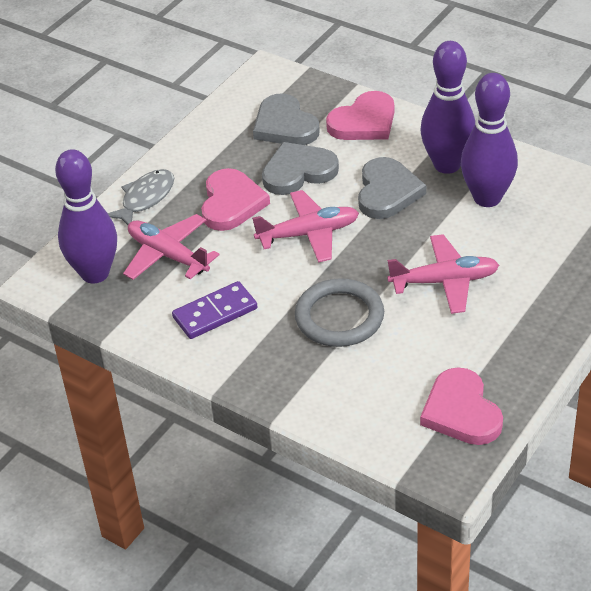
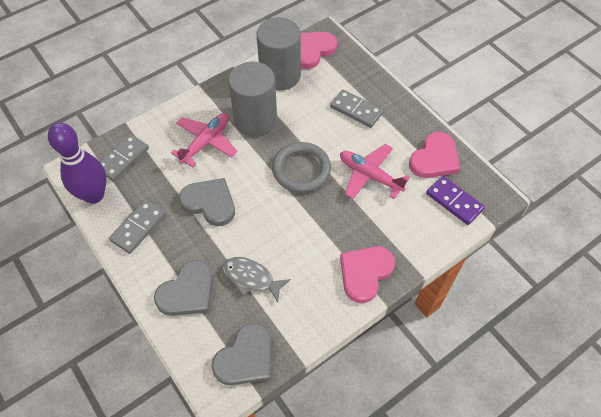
grey cylinder: none = 0 -> [228,61,277,136] [256,17,301,91] = 2
grey domino: none = 0 -> [100,134,149,181] [109,200,166,254] [330,89,384,128] = 3
pink plane: [123,214,219,280] [252,190,359,263] [387,234,499,314] = 3 -> [171,113,237,167] [340,144,410,199] = 2
purple bowling pin: [55,149,117,284] [420,41,475,174] [461,73,518,207] = 3 -> [48,122,107,204] = 1

